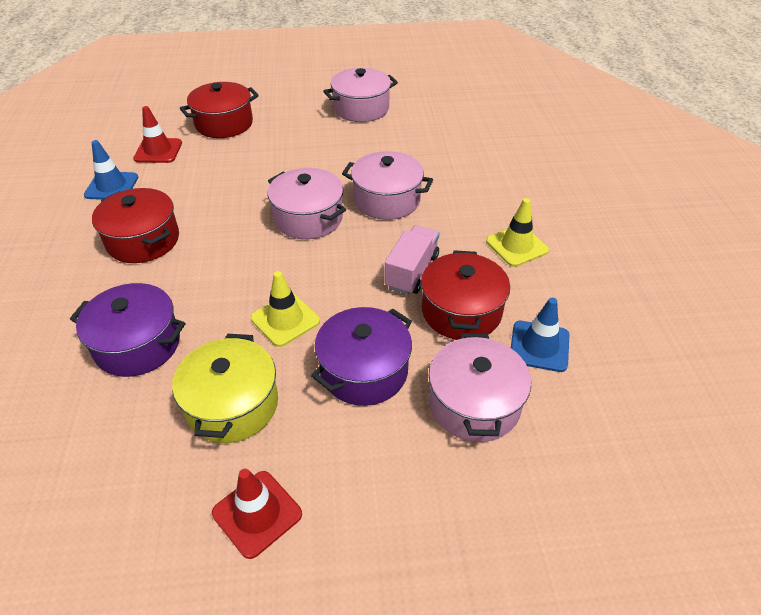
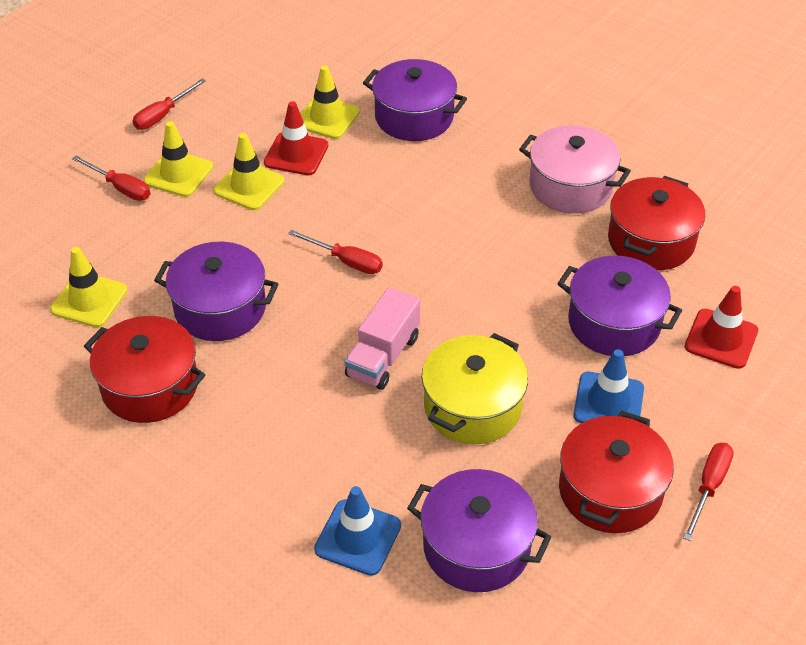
pink pot: [268,168,346,239] [323,68,398,122] [342,151,433,220] [429,333,531,442] = 4 -> [519,125,631,214] = 1
purple pot: [70,283,185,377] [311,307,412,406] = 2 -> [154,242,278,341] [363,59,467,141] [407,469,552,592] [557,256,682,356] = 4
red screwdriver: none = 0 -> [72,156,150,201] [133,79,206,130] [288,230,383,274] [683,443,734,541] = 4
yellow traffic cone: [251,271,320,347] [486,198,549,267] = 2 -> [50,247,128,327] [144,121,213,197] [213,133,284,210] [300,65,360,139] = 4

